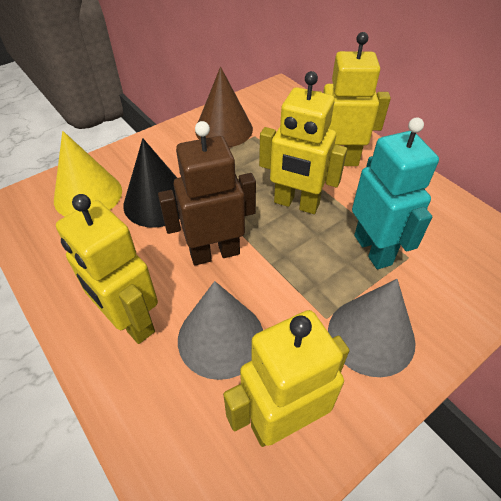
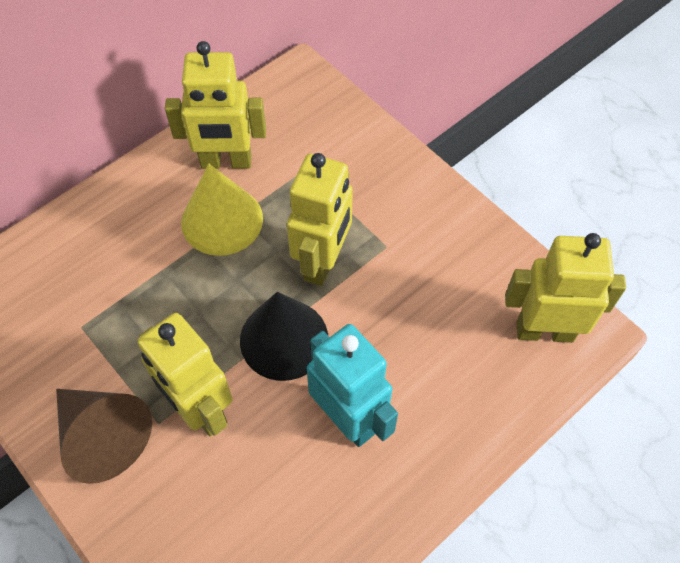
brown robot: [158,121,256,265] = 1 -> none = 0
grey cone: [178,281,263,380] [328,279,415,377] = 2 -> none = 0

